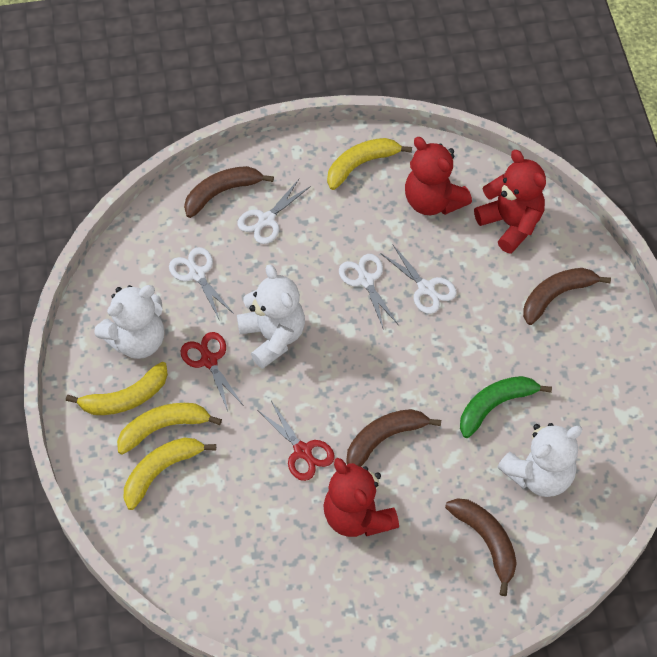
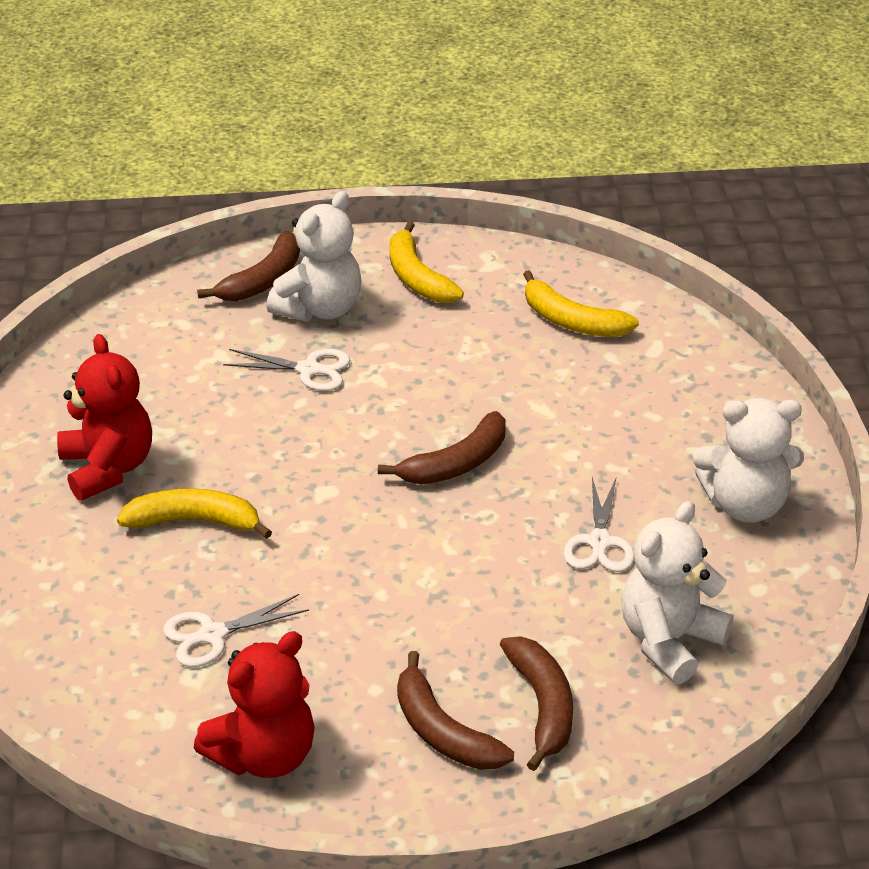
green banana: [460,376,552,438] = 1 -> none = 0
red scissors: [181,332,243,411] [259,401,335,481] = 2 -> none = 0
red teddy bear: [323,458,399,537] [405,137,472,215] [474,150,546,254] = 3 -> [57,334,152,501] [194,631,315,778] = 2
white scissors: [169,247,234,321] [237,179,311,244] [339,254,398,330] [380,244,457,314] = 4 -> [163,594,309,667] [223,349,350,391] [564,476,634,572] = 3
yellow banana: [66,362,168,415] [117,403,222,455] [124,437,216,510] [327,138,412,190] = 4 -> [117,488,272,539] [390,221,464,303] [523,270,639,337] = 3

